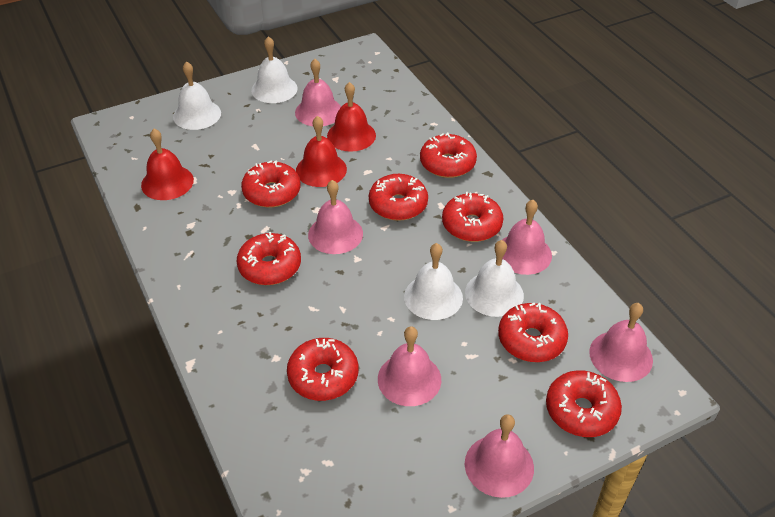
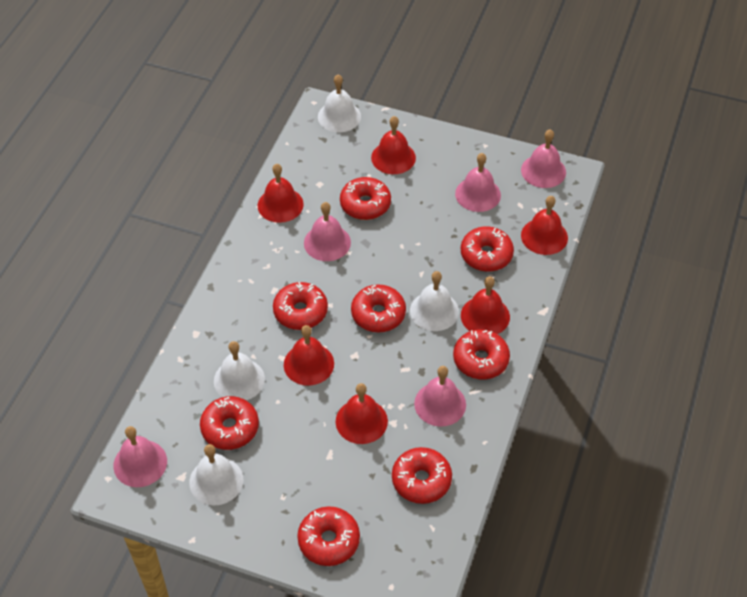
pink bell: [295,59,341,126] [308,180,363,254] [378,326,441,406] [465,414,534,498] [502,200,552,275] [589,303,653,382] = 6 -> [113,426,167,487] [304,202,351,261] [414,366,466,427] [455,153,501,212] [521,129,566,188] = 5
red bell: [141,129,194,200] [296,116,347,187] [327,82,376,152] = 3 -> [258,164,304,223] [284,325,334,386] [336,383,388,444] [371,116,416,174] [461,276,510,334] [521,196,568,255] = 6

